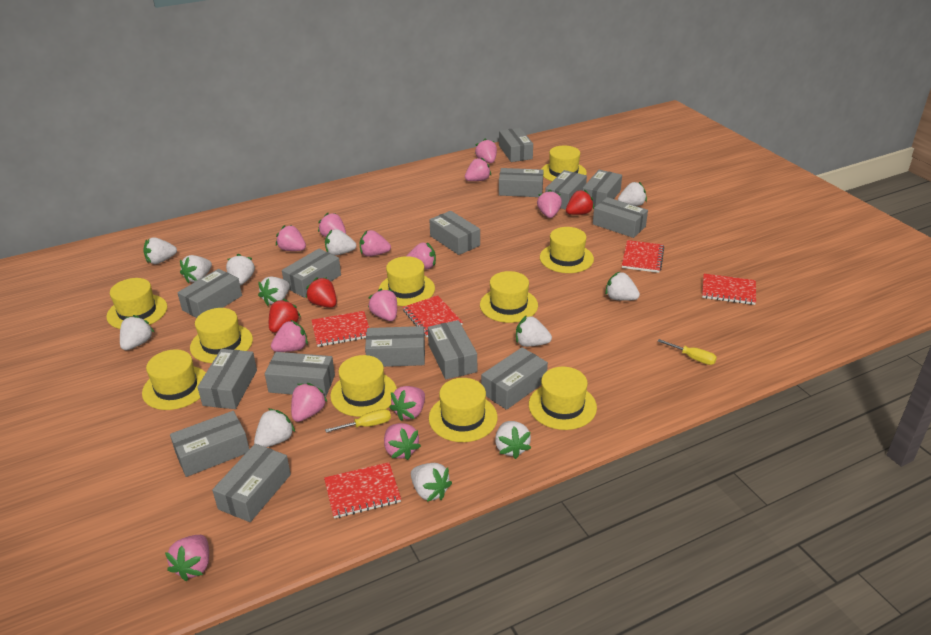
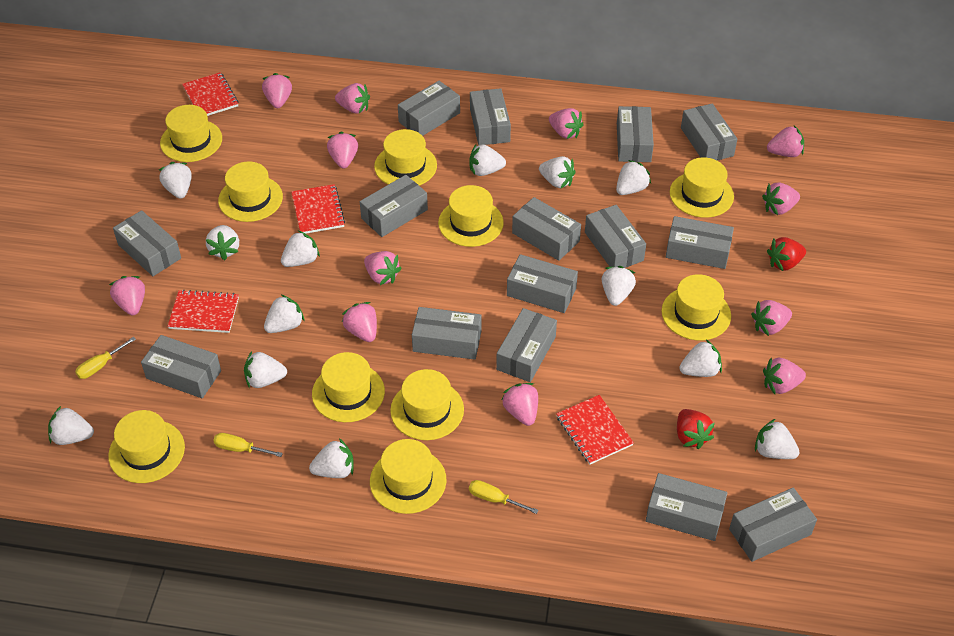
pink strawberry: [165,535,209,581] [271,320,308,352] [276,225,306,251] [291,383,327,422] [318,213,346,237] [360,230,391,257] [368,289,397,321] [384,423,421,460] [389,386,425,421] [407,242,436,269] [465,157,491,181] [475,138,497,163] [537,190,562,218] = 13 -> [109,276,145,315] [262,73,292,108] [327,132,358,169] [335,83,370,114] [342,302,377,342] [364,251,402,285] [501,383,538,426] [549,108,584,139] [751,300,792,336] [762,182,800,215] [763,358,806,394] [767,126,804,157] = 12
red notebook: [311,311,369,347] [324,462,401,518] [403,295,463,337] [622,240,664,273] [702,274,756,305] = 5 -> [168,290,239,333] [182,72,239,116] [291,184,345,234] [556,395,634,464] = 4
red strawberry: [269,299,301,333] [306,277,337,308] [566,190,594,215] = 3 -> [677,409,715,449] [767,237,806,271] = 2
white strawberry: [120,315,154,350] [143,238,177,264] [180,255,212,283] [226,254,255,286] [254,409,295,447] [258,276,290,306] [325,229,356,256] [411,463,452,502] [495,421,531,459] [516,315,552,347] [605,272,640,301] [618,182,647,206] = 12 -> [48,406,94,445] [159,162,192,199] [206,225,239,260] [244,351,287,388] [264,295,305,333] [281,230,320,267] [309,438,354,478] [469,145,506,176] [539,156,576,188] [602,266,636,306] [616,160,651,195] [679,340,722,377] [755,419,800,459] = 13
yellow screwdriver: [325,409,391,433] [658,339,717,365] = 2 -> [75,337,136,379] [213,433,283,457] [469,480,539,514] = 3

